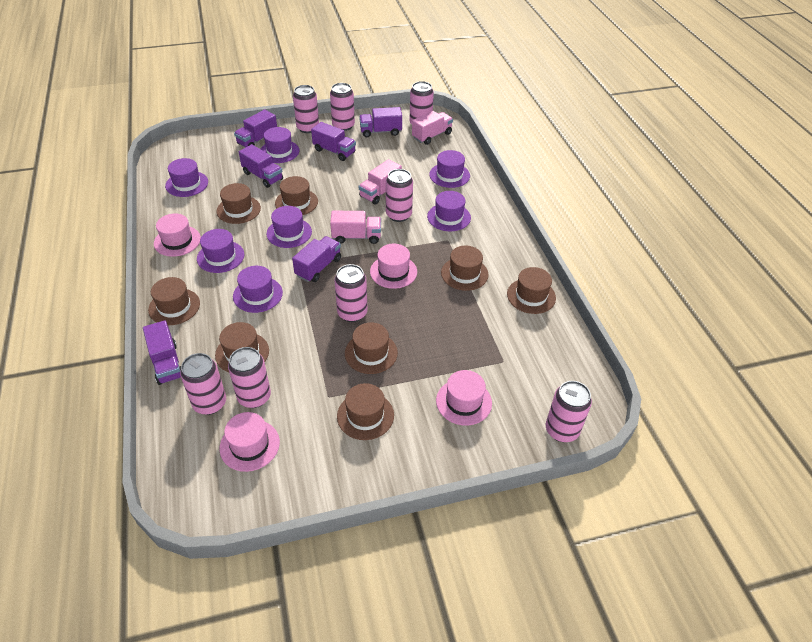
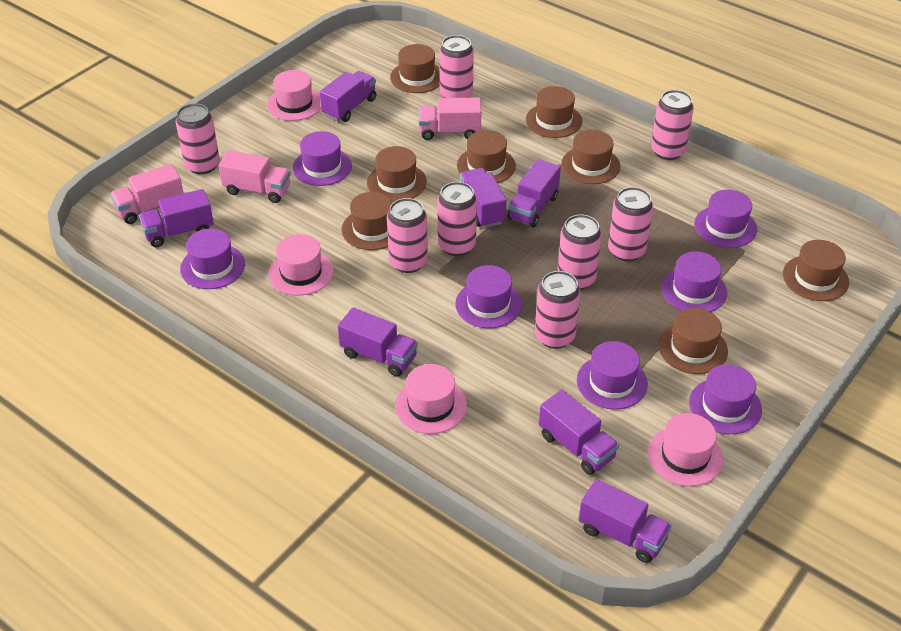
purple truck: [143,321,181,385] [234,109,277,148] [239,144,283,188] [292,236,341,282] [311,122,356,161] [359,107,402,137] = 6 -> [139,189,214,247] [320,71,376,122] [338,307,418,377] [461,168,507,228] [507,159,561,227] [539,390,619,475] [579,479,672,563] = 7

